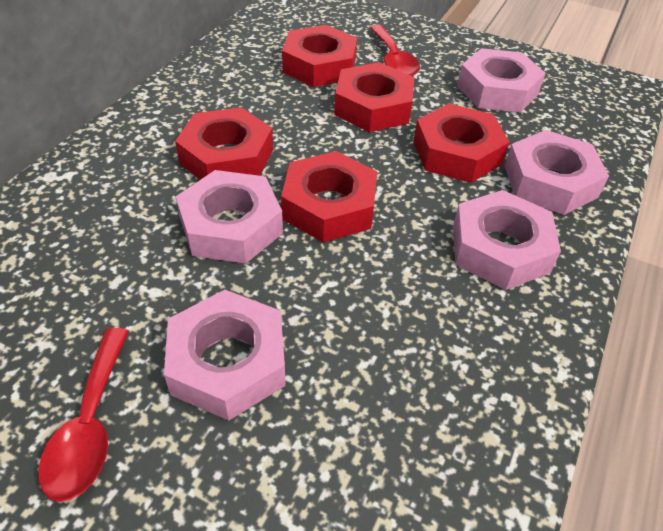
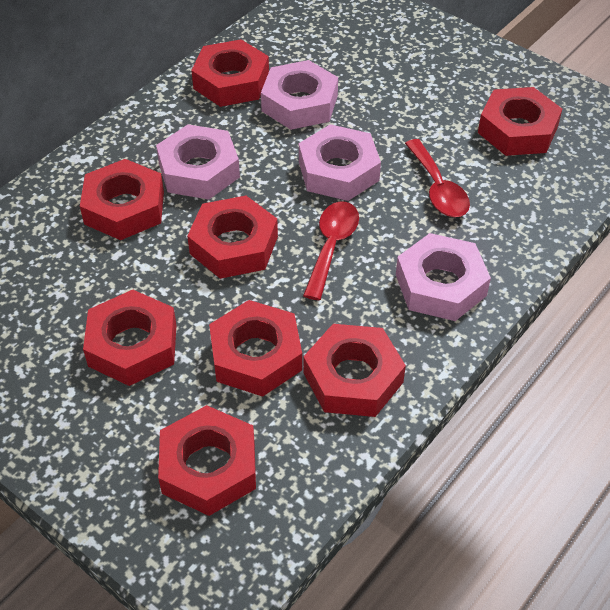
pink nut: [164,290,286,421] [176,170,283,264] [453,190,561,290] [457,48,546,113] [504,130,609,215] = 5 -> [156,124,240,200] [261,60,338,130] [299,124,381,201] [396,233,491,321] = 4
red nut: [175,107,273,180] [281,151,377,243] [282,25,357,87] [334,62,414,132] [413,104,510,183] = 5 -> [80,159,164,240] [83,290,176,386] [158,405,256,516] [187,196,278,279] [191,39,269,107] [209,300,302,397] [304,324,406,417] [478,87,562,156] = 8

